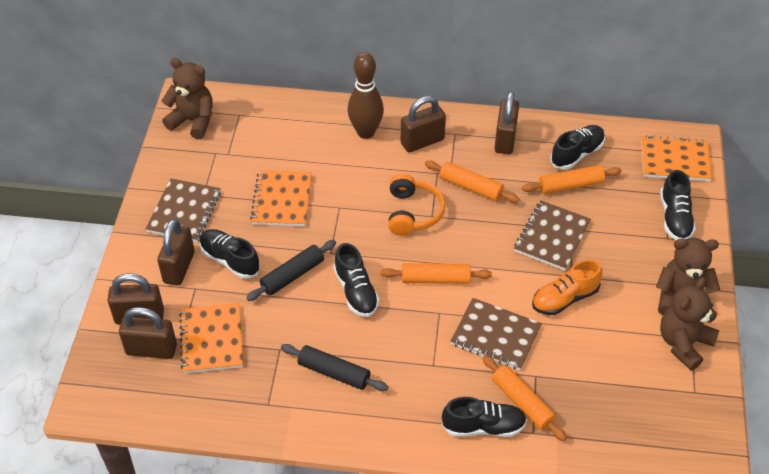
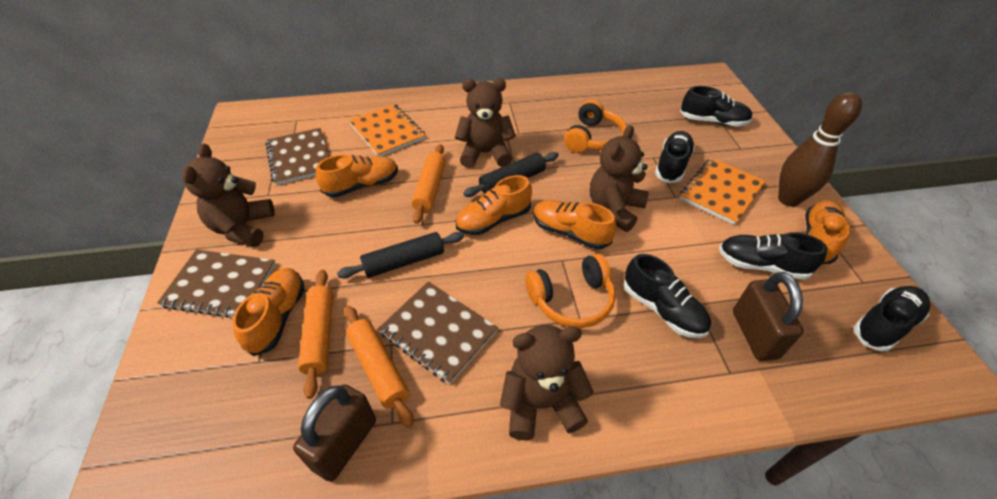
brown padlock: [108,273,164,324] [119,307,177,359] [157,219,195,286] [401,96,446,152] [494,91,519,154] = 5 -> [293,384,376,482] [733,272,804,361] = 2
brown teddy bear: [162,58,213,139] [656,238,720,315] [660,277,719,371] = 3 -> [182,144,275,247] [455,78,516,168] [500,325,594,440] [590,125,649,232] = 4
orange headphones: [388,174,446,236] = 1 -> [525,253,616,328] [564,100,627,153] = 2
orange notebook: [179,303,243,374] [250,170,312,226] [641,135,712,181] = 3 -> [349,104,425,156] [679,158,766,225] = 2
orange rolling pin: [381,263,492,284] [425,160,519,203] [483,355,567,441] [522,165,622,194] = 4 -> [298,270,333,399] [344,306,414,428] [412,144,446,224] = 3
orange shoe: [532,259,602,315] = 1 -> [232,268,305,356] [316,154,398,197] [456,175,532,235] [533,200,616,249] [805,200,851,264] = 5

